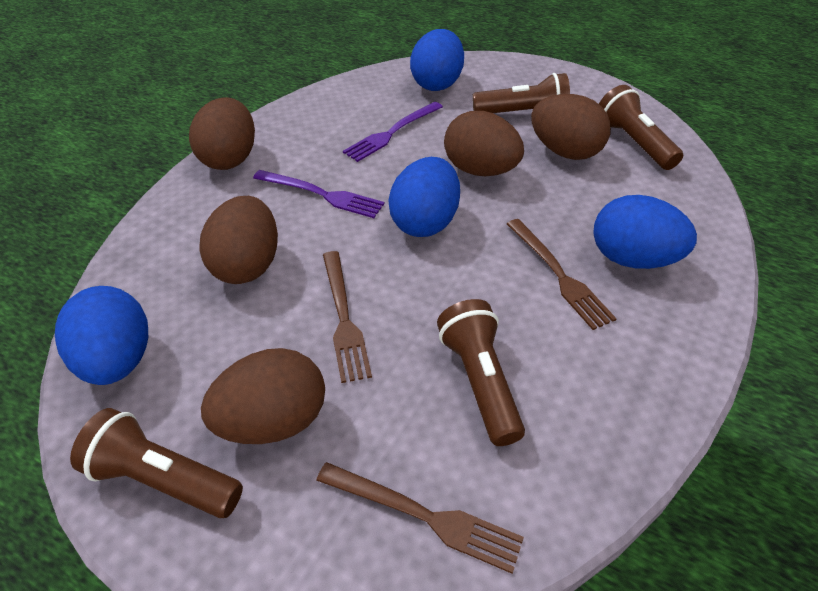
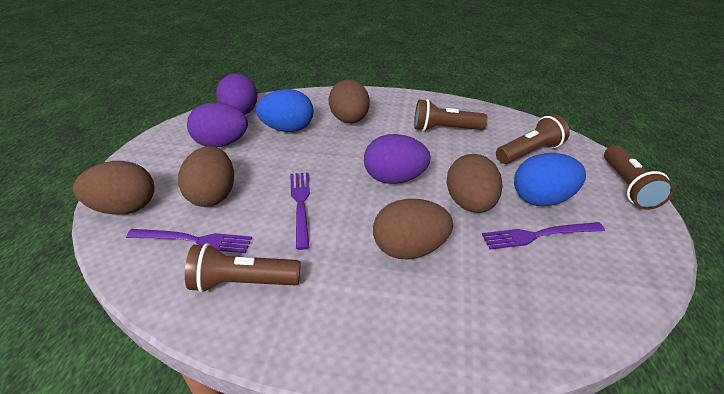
blue egg: [55,286,148,385] [388,157,460,237] [410,29,464,91] [593,195,697,269] = 4 -> [256,89,314,132] [514,153,586,206] = 2
brown fork: [316,462,524,574] [323,251,372,383] [507,219,617,330] = 3 -> none = 0
purple egg: none = 0 -> [187,102,248,147] [216,74,258,115] [364,134,431,184] = 3
purple fork: [253,170,384,218] [343,102,443,162] = 2 -> [126,229,252,253] [291,172,310,250] [482,222,605,250] = 3

